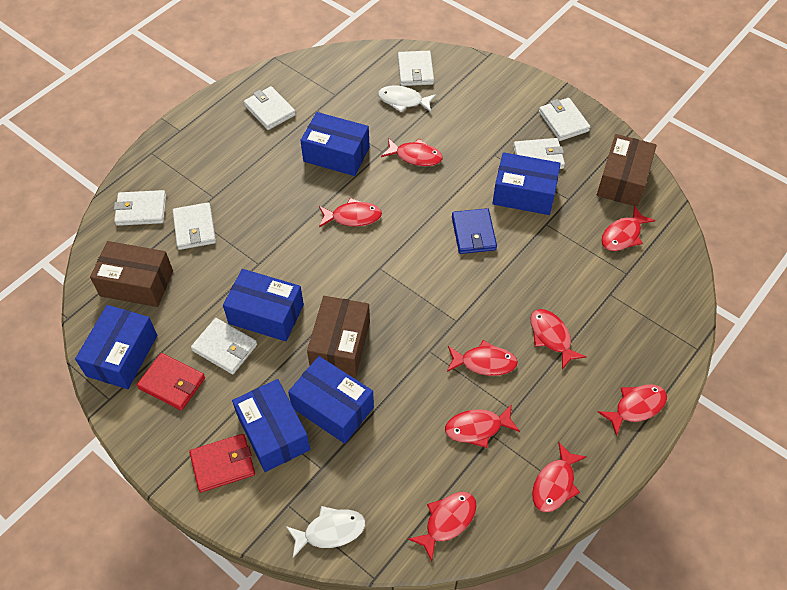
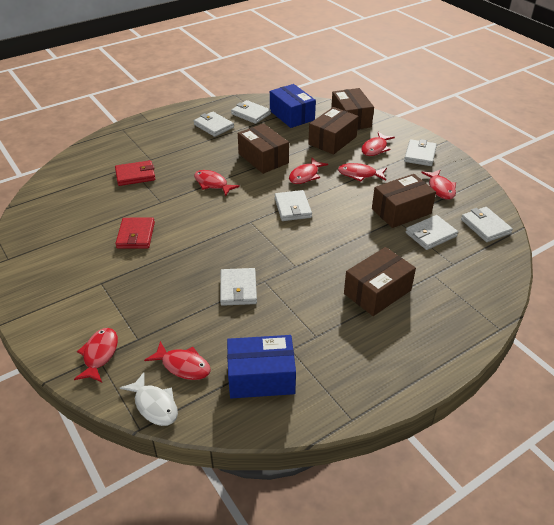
blue box: [75,305,157,389] [223,269,304,341] [232,379,310,472] [288,356,374,444] [300,112,370,176] [492,152,561,215] = 6 -> [227,335,296,398] [270,84,316,128] = 2
blue wallet: [452,208,497,254] = 1 -> none = 0
brown box: [90,241,173,307] [307,296,370,377] [597,134,657,207] = 3 -> [238,123,289,174] [308,107,359,155] [331,88,374,129] [344,247,416,316] [372,174,436,228] = 5
red fish: [319,198,382,228] [381,138,443,166] [408,492,477,561] [445,404,520,448] [447,340,518,376] [531,309,586,370] [532,442,587,512] [598,385,667,436] [601,206,655,251] = 9 -> [74,328,118,382] [144,341,211,380] [194,170,240,196] [289,158,328,184] [338,163,387,182] [361,132,395,156] [421,169,456,200] = 7
white fish: [286,506,365,558] [378,85,436,112] = 2 -> [120,372,178,426] = 1

